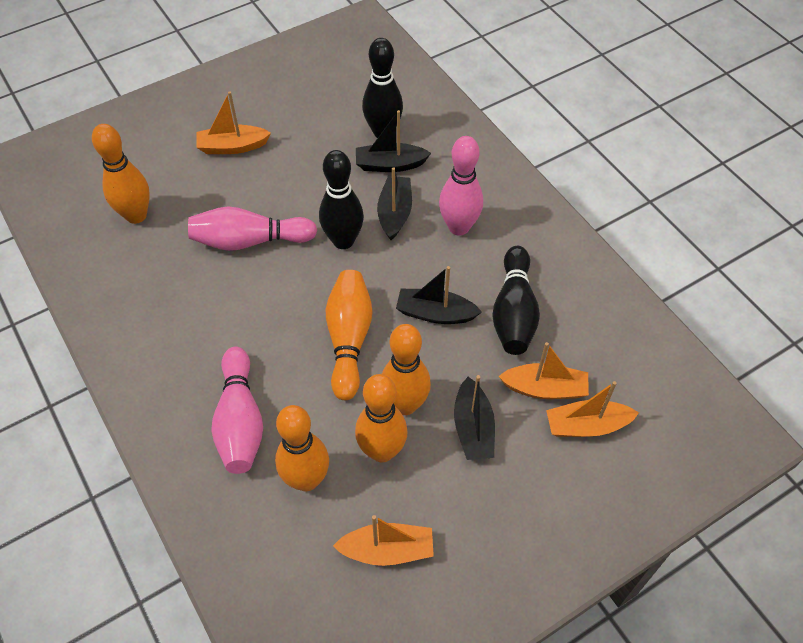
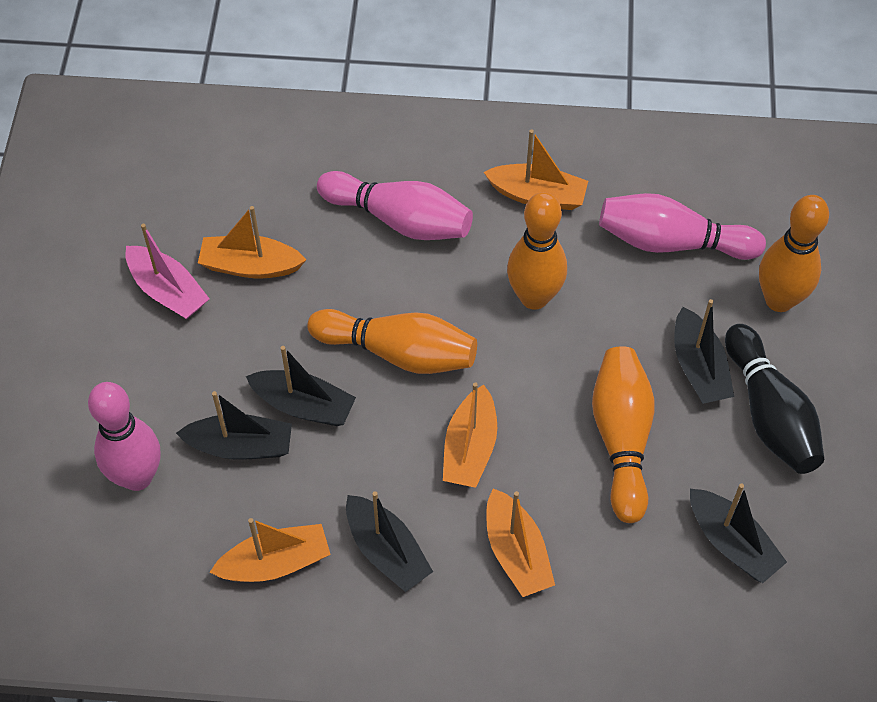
black boat: [356,110,431,172] [377,167,412,240] [396,266,482,324] [454,375,495,460] = 4 -> [176,391,292,460] [246,346,356,426] [346,491,433,592] [674,299,734,404] [690,483,787,583] = 5
black bowling pin: [319,150,364,249] [362,38,403,138] [492,246,540,355] = 3 -> [725,324,824,474] = 1
orange boat: [196,91,271,154] [333,515,434,566] [498,342,589,399] [546,381,639,437] = 4 -> [198,206,306,278] [210,518,331,582] [443,382,497,488] [484,130,588,210] [486,488,555,597] = 5
orange bowling pin: [92,124,150,224] [275,405,329,491] [326,270,372,400] [355,374,408,463] [382,324,431,415] = 5 -> [307,309,477,374] [507,192,567,310] [592,346,655,523] [759,195,829,312] = 4
pink boat: none = 0 -> [126,224,210,319] = 1

